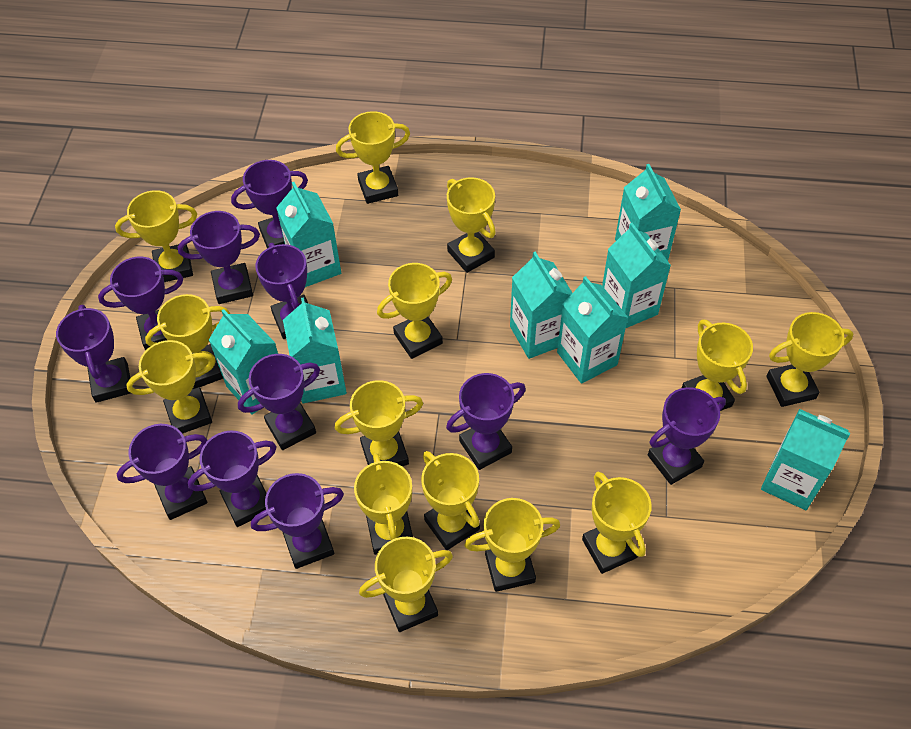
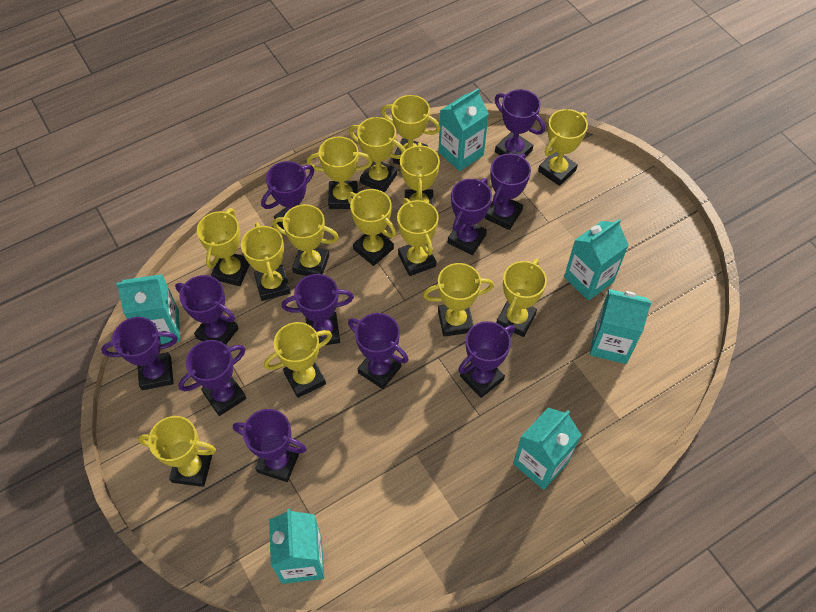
turquoise carton: [209,309,278,415] [276,182,341,287] [283,297,347,403] [510,251,572,359] [557,276,628,384] [602,223,671,328] [615,164,681,261] [761,409,850,510] = 8 -> [116,274,180,344] [269,509,324,584] [438,88,489,171] [513,408,581,490] [564,219,629,301] [590,289,652,364] = 6

